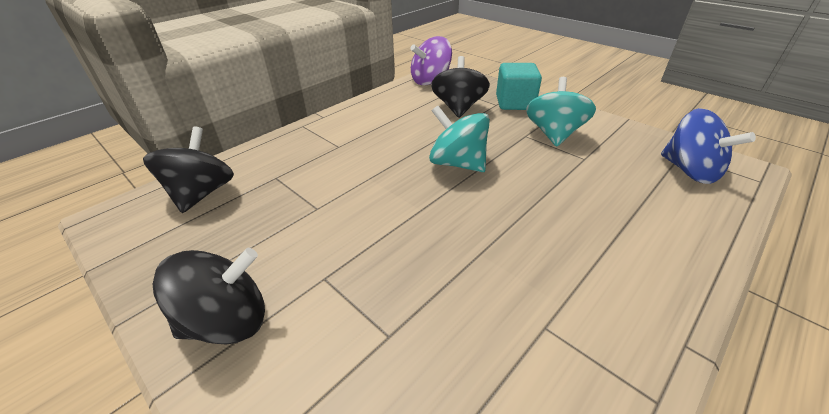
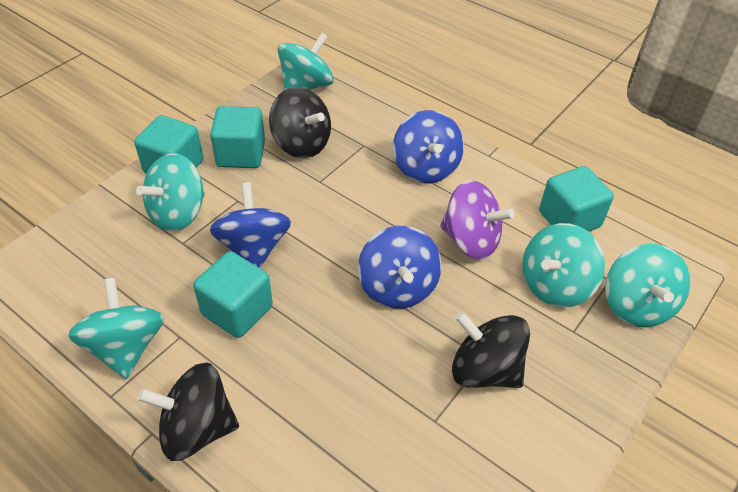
blue spinning top: [661,108,756,184] = 1 -> [210,182,291,268] [358,226,441,309] [393,110,464,183] = 3
turquoise cube: [496,63,542,110] = 1 -> [134,115,203,174] [193,251,273,338] [210,106,265,168] [539,166,614,232] = 4
turquoise spinning top: [429,106,490,172] [526,77,596,147] = 2 -> [68,277,164,379] [136,153,205,232] [278,32,334,90] [522,223,605,307] [605,244,690,327] = 5

